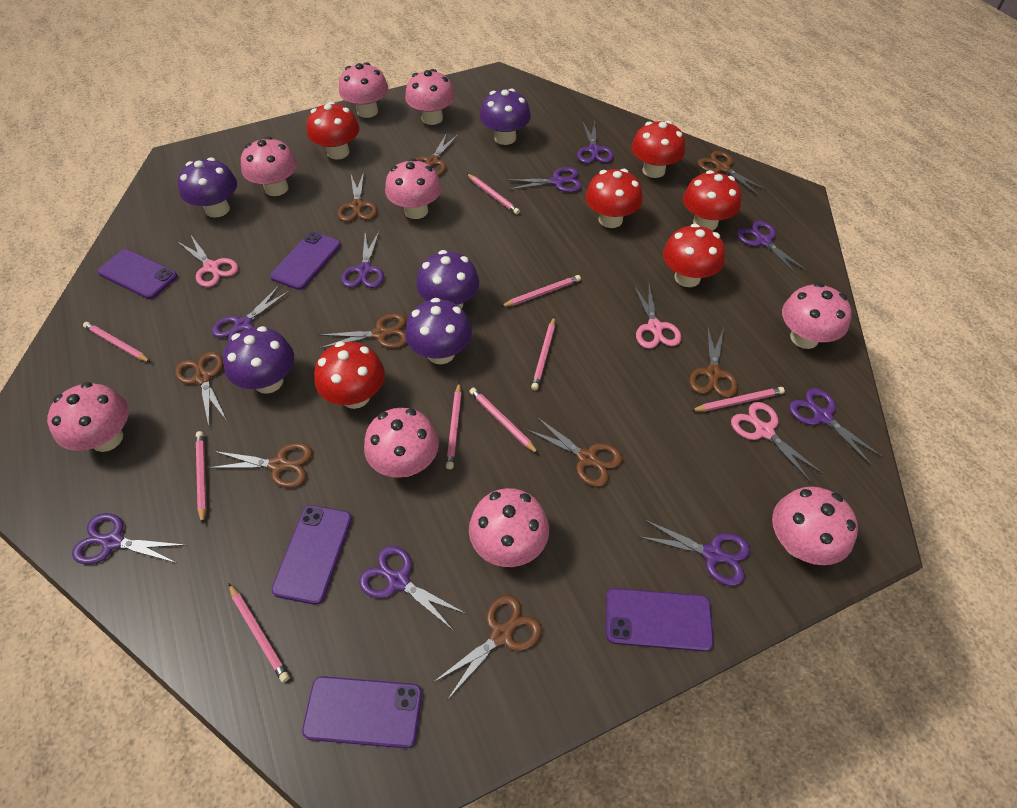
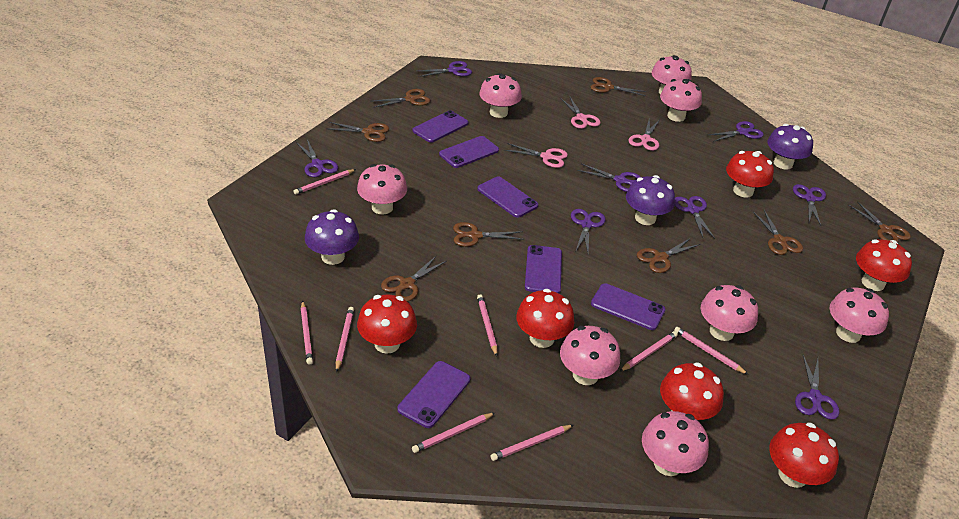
brown scissors: [175,352,227,426] [208,443,313,488] [320,313,407,349] [338,172,377,222] [415,133,459,176] [434,595,542,700] [526,417,623,487] [689,325,738,398] [698,151,766,195] = 9 -> [326,122,389,142] [373,89,430,107] [381,255,447,302] [453,222,524,247] [591,77,647,96] [637,238,700,273] [753,210,803,255] [849,201,911,242] = 8
pink mushroom: [47,382,129,452] [241,137,297,196] [339,62,388,118] [364,408,439,478] [385,158,442,219] [405,69,455,125] [469,488,549,567] [772,486,858,565] [782,283,852,349] = 9 -> [357,164,407,214] [479,73,522,118] [560,326,620,385] [642,411,709,476] [652,55,692,94] [660,79,702,122] [701,285,758,341] [830,288,889,343] = 8
pink pencil: [83,322,151,362] [196,431,207,525] [228,583,290,683] [446,382,462,469] [466,173,520,215] [469,388,539,454] [501,275,581,307] [531,316,555,390] [691,387,785,411] = 9 -> [293,169,356,195] [301,301,313,365] [336,307,354,372] [412,413,495,453] [477,294,497,356] [491,425,573,461] [619,331,678,372] [674,327,749,375] = 8
purple mushroom: [178,157,237,218] [223,326,294,394] [405,298,472,364] [416,250,479,308] [480,88,531,145] = 5 -> [305,209,359,265] [626,175,675,225] [767,124,813,170] = 3
purple phone: [98,249,178,299] [270,232,341,290] [272,505,352,605] [302,676,422,748] [606,588,714,652] = 5 -> [397,361,470,428] [412,110,469,143] [439,136,499,168] [477,176,538,218] [525,245,562,293] [591,283,666,330] = 6
purple scissors: [72,513,184,564] [212,285,291,342] [341,232,384,288] [359,545,466,631] [507,167,582,192] [577,121,614,163] [638,519,750,586] [737,221,808,276] [789,388,884,466] = 9 -> [296,140,338,177] [418,61,472,77] [571,209,605,252] [577,163,641,192] [675,196,715,239] [708,121,764,142] [793,184,826,226] [795,355,839,420] = 8

